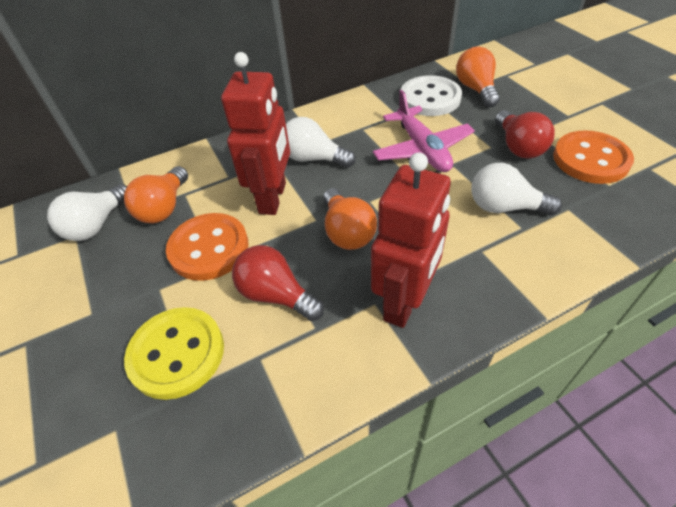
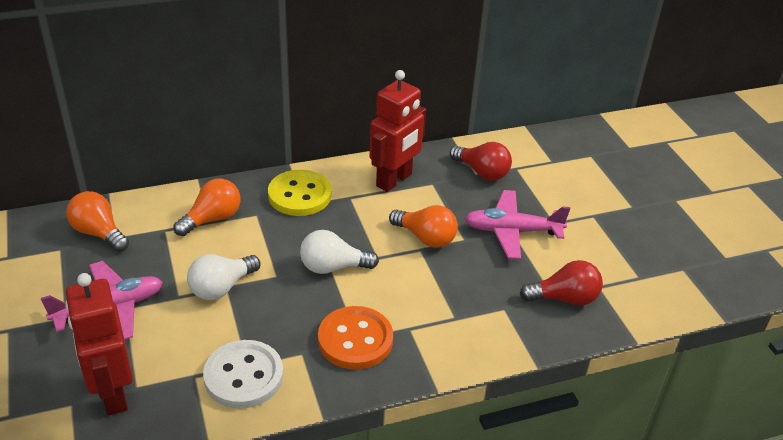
orange button: [166,213,248,281] [553,130,634,184] = 2 -> [318,306,393,370] = 1
pink plane: [373,90,475,172] = 1 -> [41,261,163,340] [464,190,570,259] = 2
white light bulb: [47,184,127,241] [286,117,356,168] [472,163,562,216] = 3 -> [187,254,261,300] [300,230,379,274] = 2

